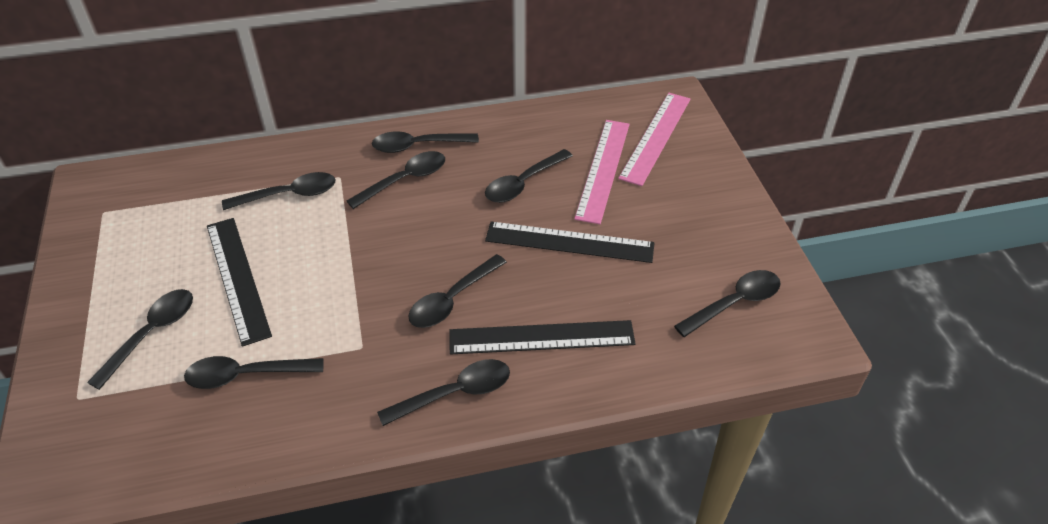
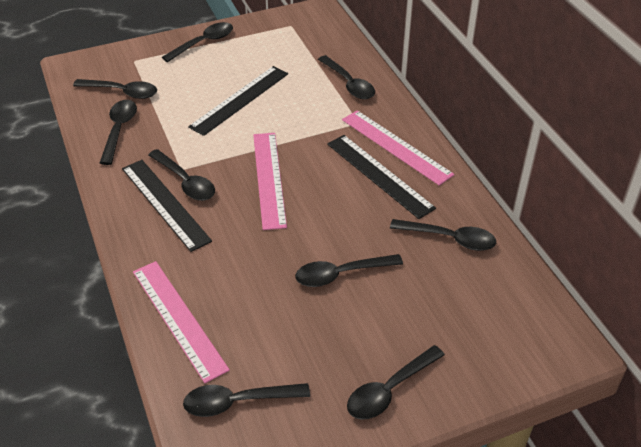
pink ruler: [574,120,630,224] [618,93,690,186] = 2 -> [133,261,230,383] [253,133,287,230] [342,110,454,185] = 3

